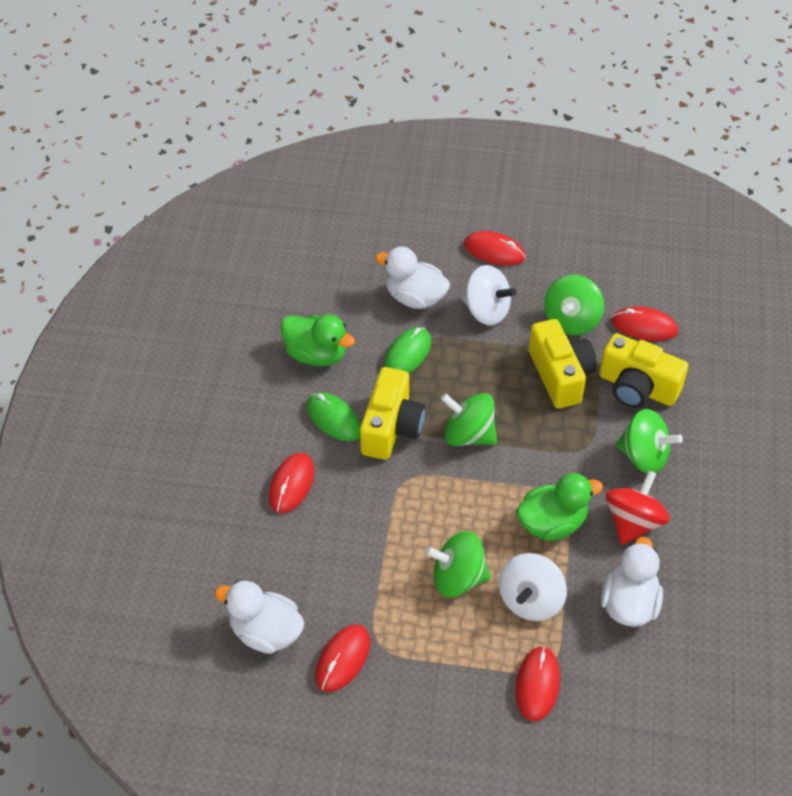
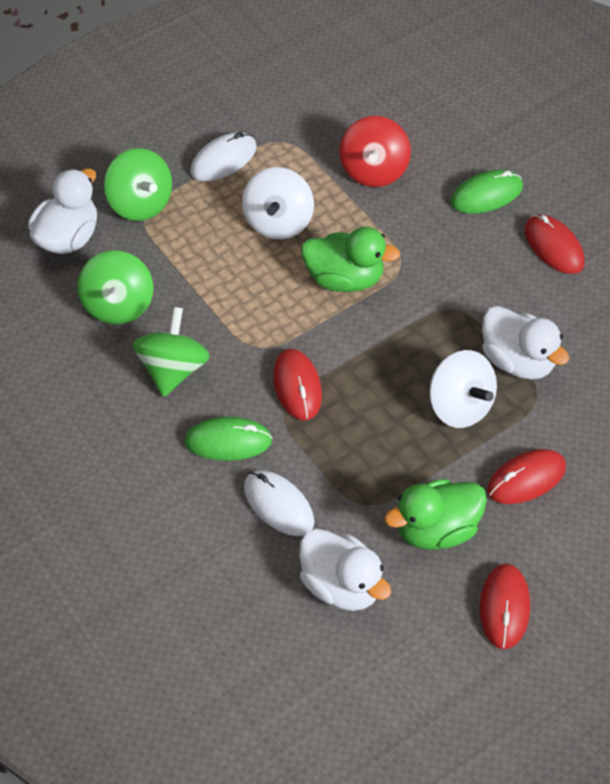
green spinning top: [425,531,491,598] [441,393,497,446] [544,275,604,335] [616,409,683,473] = 4 -> [77,250,154,324] [104,148,172,221] [133,307,210,397] = 3
red mouse: [269,453,314,513] [315,624,370,692] [464,231,525,266] [515,646,560,721] [612,306,678,341] = 5 -> [273,349,322,420] [480,564,530,649] [487,449,566,504] [525,214,585,274] = 4
white mouse: none = 0 -> [191,132,257,181] [244,470,314,536] = 2
yellow camera: [360,367,425,460] [529,319,597,409] [599,333,688,408] = 3 -> none = 0

